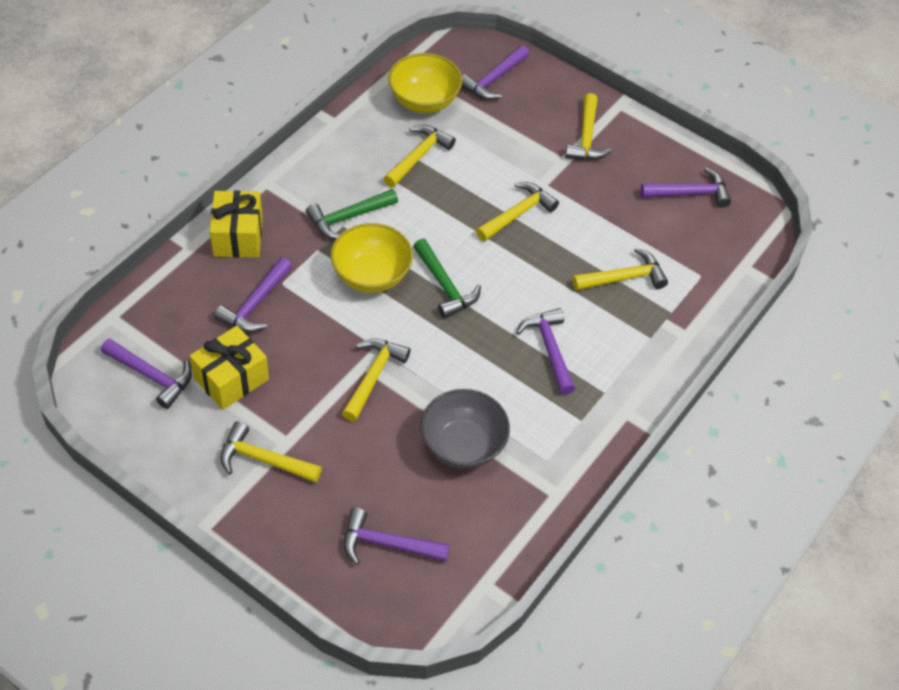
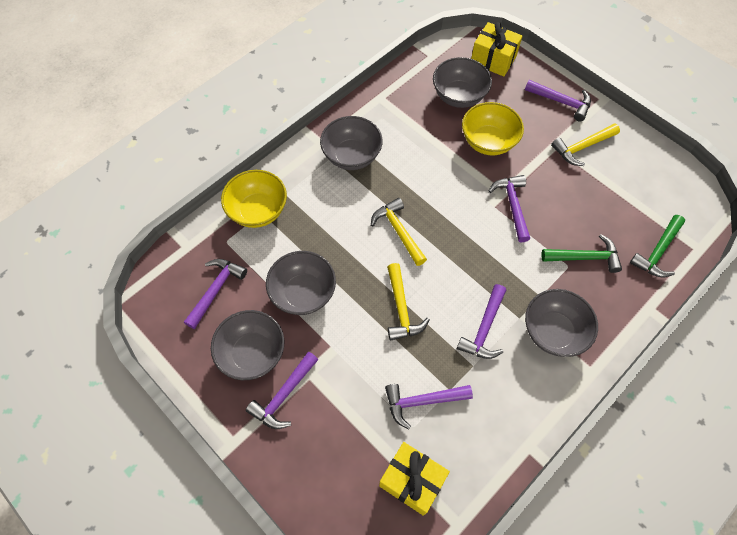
grey bowl: [420,389,510,469] = 1 -> [211,310,284,380] [266,251,336,315] [320,116,383,170] [433,57,492,108] [525,289,598,357] = 5
yellow hammer: [220,421,322,483] [342,338,411,421] [383,125,456,188] [476,182,559,241] [565,93,613,160] [572,248,668,291] = 6 -> [371,198,427,266] [387,263,430,340] [551,123,620,166] = 3

